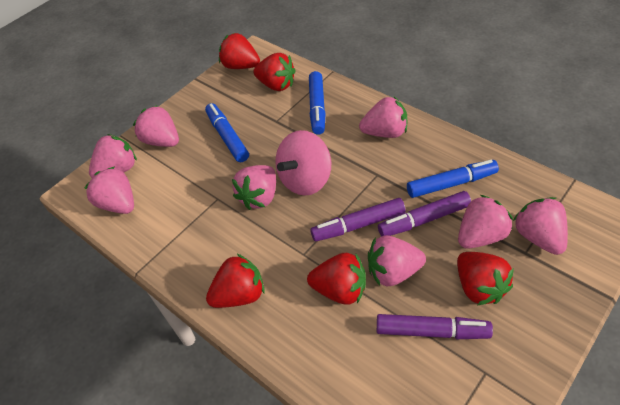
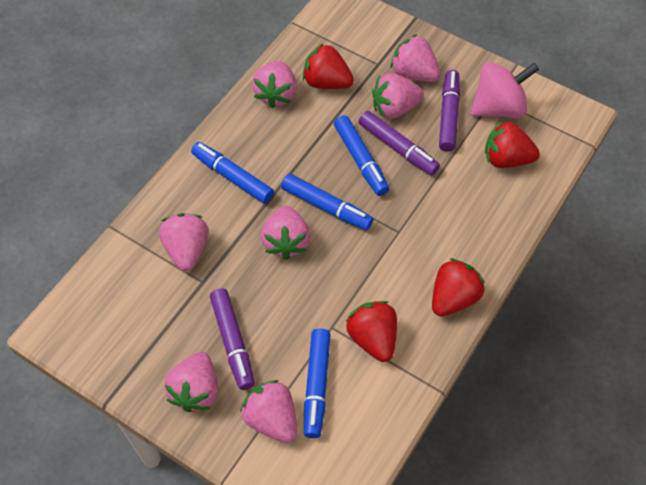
blue marker: [205,103,249,162] [309,71,326,135] [407,160,499,198] = 3 -> [191,142,274,204] [281,174,373,230] [304,329,331,438] [334,115,389,196] = 4
pink strawberry: [84,166,134,214] [89,134,137,178] [133,105,179,147] [232,165,276,210] [359,97,407,138] [368,235,426,286] [458,195,513,249] [513,197,568,255] = 8 -> [159,213,209,271] [164,352,218,412] [240,380,297,443] [252,61,297,108] [261,206,310,260] [372,73,424,119] [391,34,441,82] = 7
red strawberry: [206,254,265,308] [219,33,260,69] [253,53,296,91] [307,253,366,304] [457,252,514,306] = 5 -> [303,43,354,89] [346,301,397,362] [432,258,485,317] [485,121,540,168] = 4

